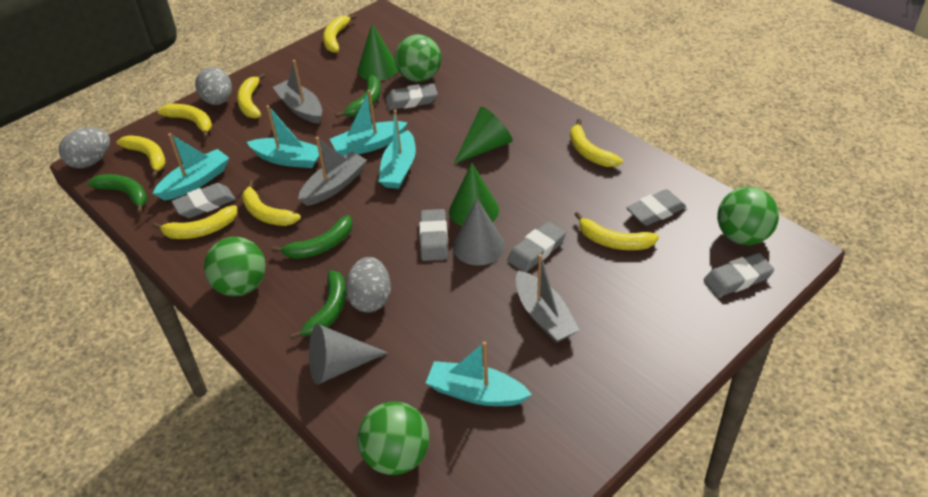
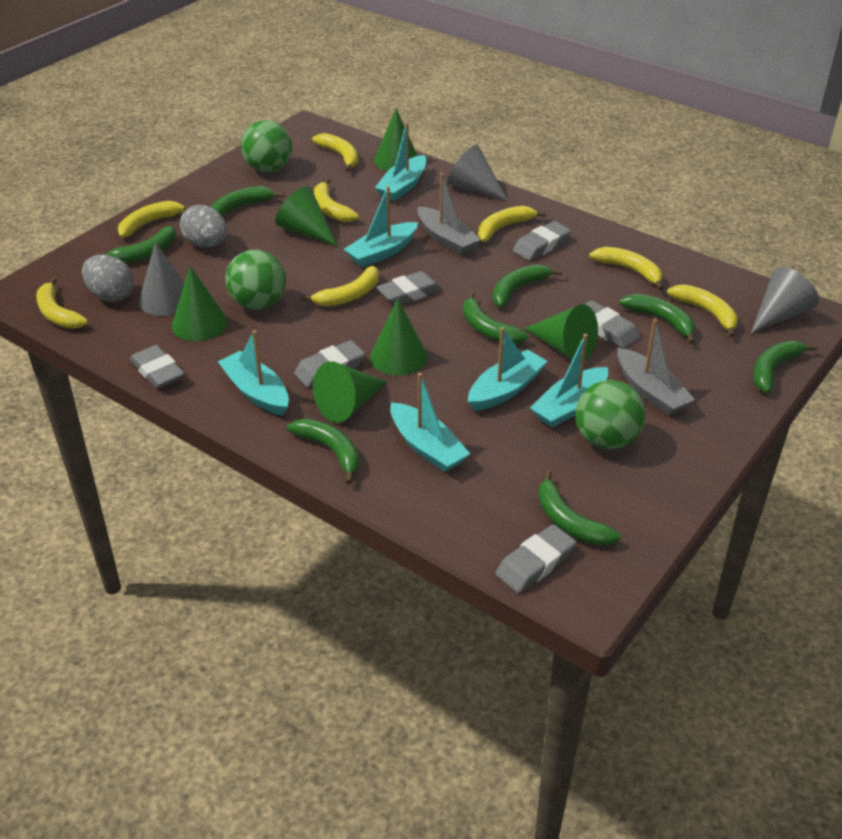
green ball: [204,237,266,297] [357,402,430,475] [395,34,441,82] [717,187,779,245] = 4 -> [225,250,286,310] [241,120,292,172] [575,380,645,449] = 3
green banana: [87,174,147,214] [271,215,352,259] [290,270,346,340] [335,75,381,118] = 4 -> [96,226,176,263] [210,186,284,217] [287,419,360,484] [463,291,528,344] [493,264,562,307] [538,470,621,546] [619,294,695,344] [753,341,818,393] = 8
green cone: [357,24,398,81] [449,163,499,226] [454,107,513,164] = 3 -> [172,266,228,341] [275,186,338,247] [313,361,387,423] [370,299,427,375] [374,109,418,171] [524,304,598,361] = 6
grey boat: [273,60,322,124] [298,137,367,206] [516,254,580,343] = 3 -> [417,173,481,255] [618,318,695,415] = 2
grey cone: [309,324,388,384] [453,199,505,266] = 2 -> [139,242,185,316] [448,145,508,201] [751,267,819,334] = 3
grey egg: [59,127,110,168] [195,67,232,105] [345,257,391,313] = 3 -> [82,255,134,302] [180,205,227,247] = 2
turquoise boat: [153,133,229,200] [247,105,322,168] [330,90,408,156] [378,109,416,189] [426,341,532,406] = 5 -> [218,330,289,416] [343,186,418,267] [375,122,426,201] [390,373,470,472] [468,327,548,411] [530,334,608,428] = 6

